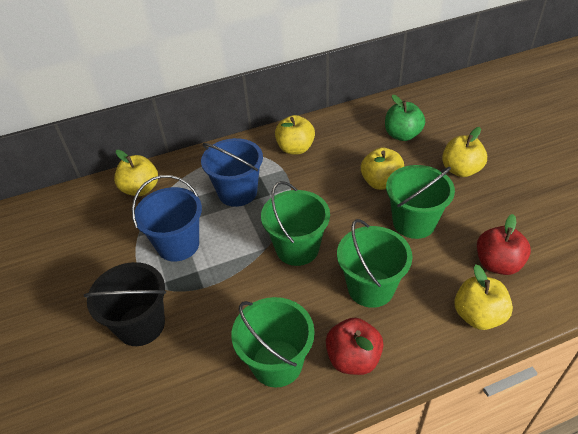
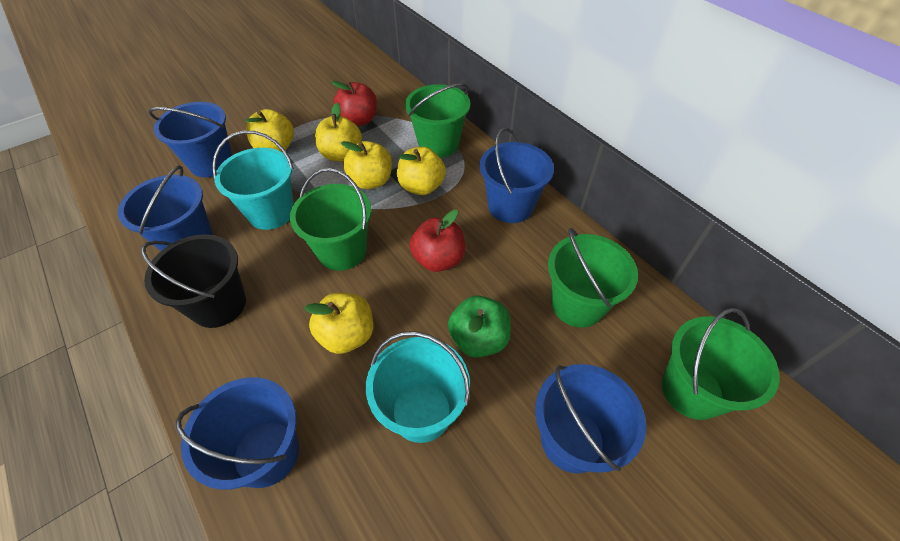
blue bucket: [132,175,202,262] [201,138,263,207] = 2 -> [118,166,213,251] [148,102,232,177] [175,377,299,490] [480,128,554,223] [535,364,646,473] = 5
turquoise bucket: none = 0 -> [212,130,294,230] [366,331,470,443] = 2

